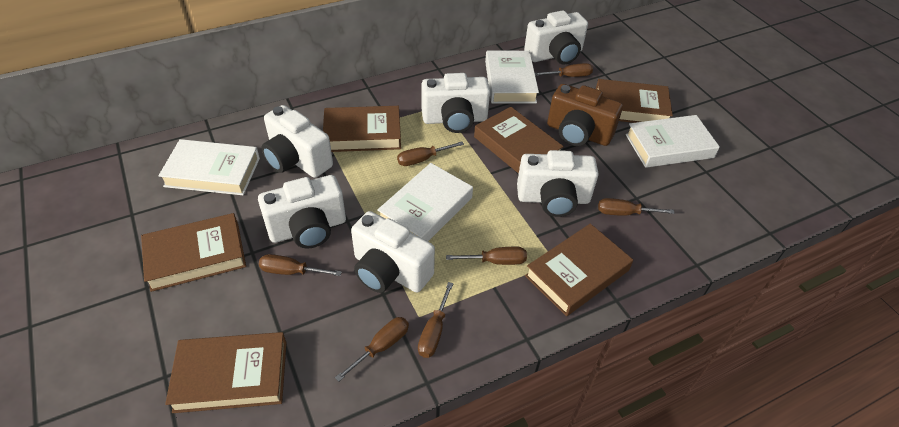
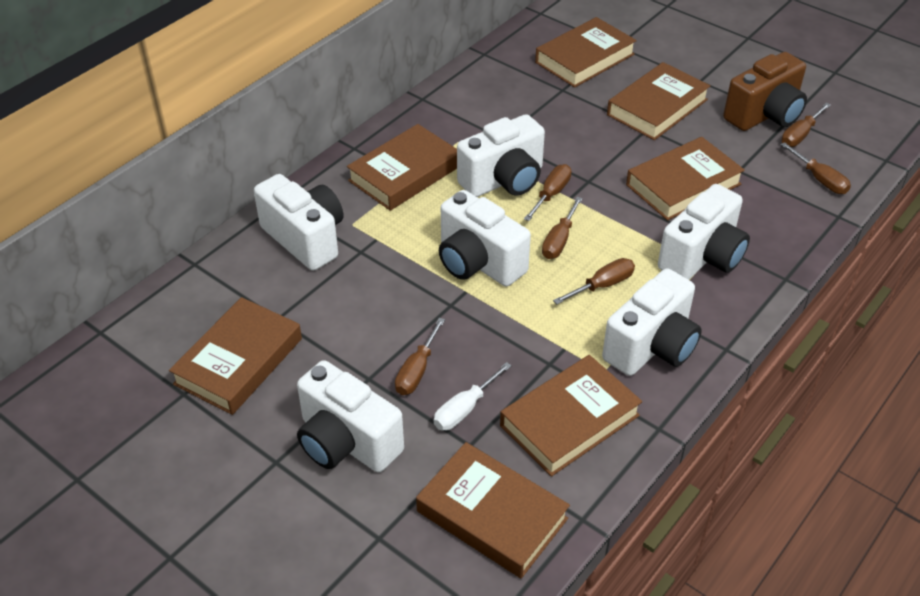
brown book: [141,213,246,292] [165,332,287,413] [323,106,401,152] [474,107,564,174] [525,224,633,316] [596,79,673,123] = 6 -> [169,297,302,415] [347,124,457,211] [416,442,570,578] [500,355,642,477] [535,17,637,87] [607,62,711,140] [626,137,745,220] = 7
brown screwdriver: [259,254,342,276] [335,317,409,382] [397,141,464,166] [418,282,454,358] [446,247,527,265] [535,63,593,77] [598,198,675,216] = 7 -> [395,318,445,395] [524,164,571,221] [542,197,583,259] [553,258,635,304] [780,142,851,194] [782,103,831,147] = 6
white book: [158,139,260,195] [377,163,473,241] [485,51,539,104] [626,115,720,168] = 4 -> none = 0
white screwdriver: none = 0 -> [434,362,512,430] = 1

